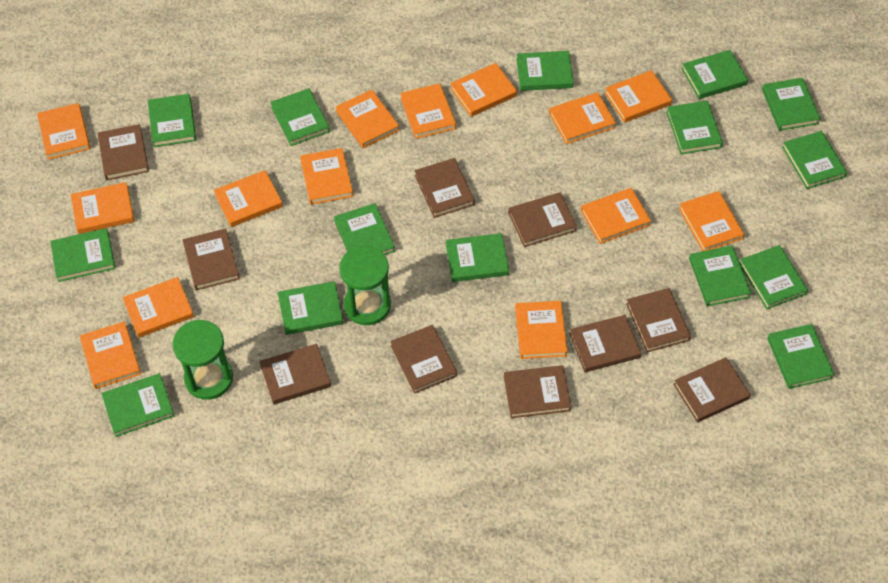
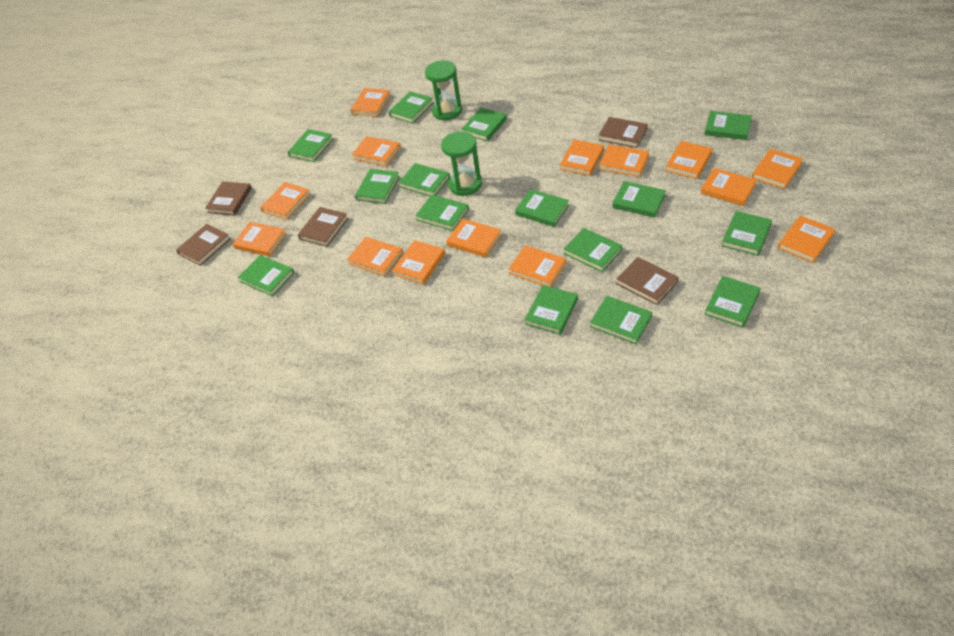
brown book: [98,124,149,180] [183,228,240,290] [260,344,331,405] [390,325,457,394] [414,158,475,218] [504,365,571,418] [508,192,577,247] [569,315,641,372] [626,288,691,352] [673,357,751,422] = 10 -> [176,224,231,266] [205,181,252,215] [298,207,349,247] [599,117,647,148] [616,257,678,305] = 5

